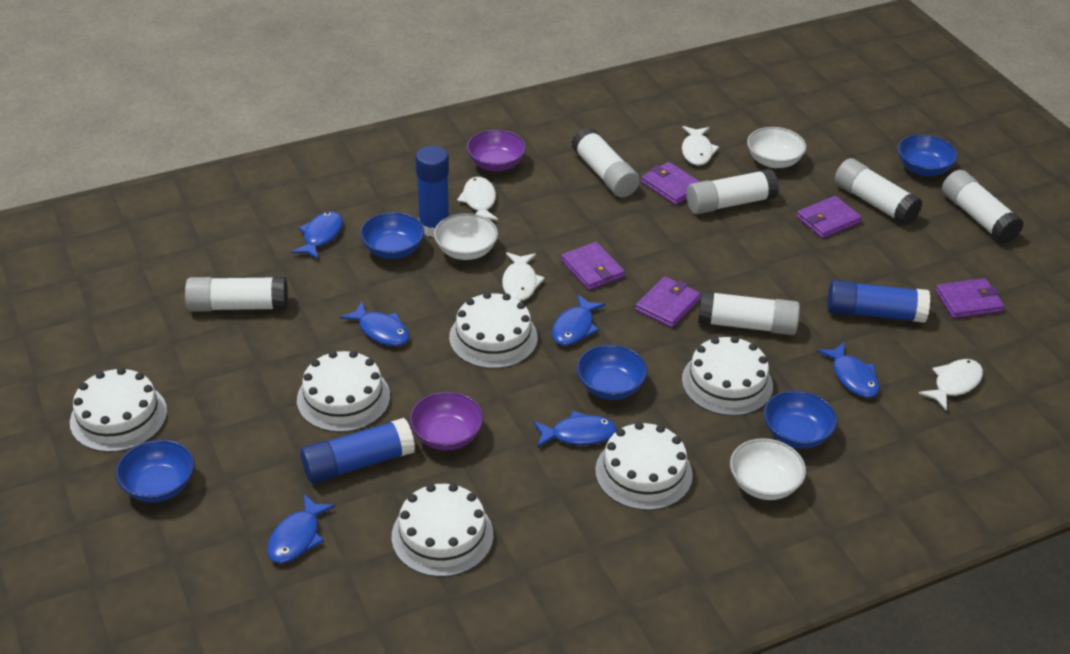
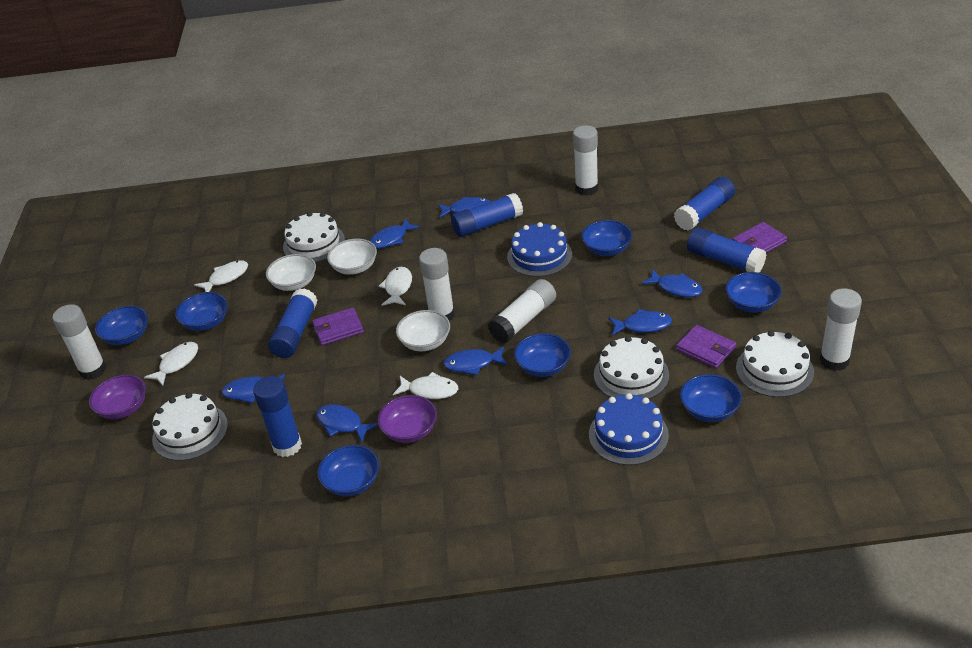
blue bowl: [116,440,195,502] [360,212,424,259] [576,344,648,400] [764,390,837,449] [898,134,958,176] = 5 -> [95,306,148,345] [175,292,228,331] [317,445,380,496] [514,333,571,377] [581,220,632,256] [680,374,742,422] [725,272,782,312] = 7
blue cake: none = 0 -> [507,222,572,277] [589,393,669,465] = 2
blue fish: [267,494,335,564] [291,211,343,260] [340,302,410,346] [533,411,617,448] [552,294,606,346] [817,342,879,398] = 6 -> [222,374,285,403] [317,404,378,442] [370,218,420,249] [438,197,490,218] [443,346,508,375] [609,309,672,336] [642,269,703,297] = 7
blue glue stick: [300,418,415,484] [415,146,449,237] [827,280,930,323] = 3 -> [253,376,302,457] [268,288,317,358] [451,193,523,237] [674,177,735,231] [687,227,766,272] = 5
purple wallet: [561,242,625,290] [635,276,701,328] [641,162,700,205] [796,196,862,239] [935,278,1005,319] = 5 -> [312,307,364,346] [676,325,736,368] [733,222,787,253] = 3
white cake: [70,367,167,452] [297,351,390,432] [392,483,493,577] [449,292,538,369] [595,422,693,510] [682,336,773,416] = 6 -> [152,393,228,461] [283,212,345,262] [594,336,669,399] [736,331,814,397] = 4
white glue stick: [185,277,288,312] [572,127,640,198] [686,169,779,214] [698,291,800,335] [835,158,922,225] [942,170,1024,244] = 6 -> [52,304,106,380] [419,248,455,321] [488,279,556,343] [573,125,598,196] [820,288,862,371] = 5

